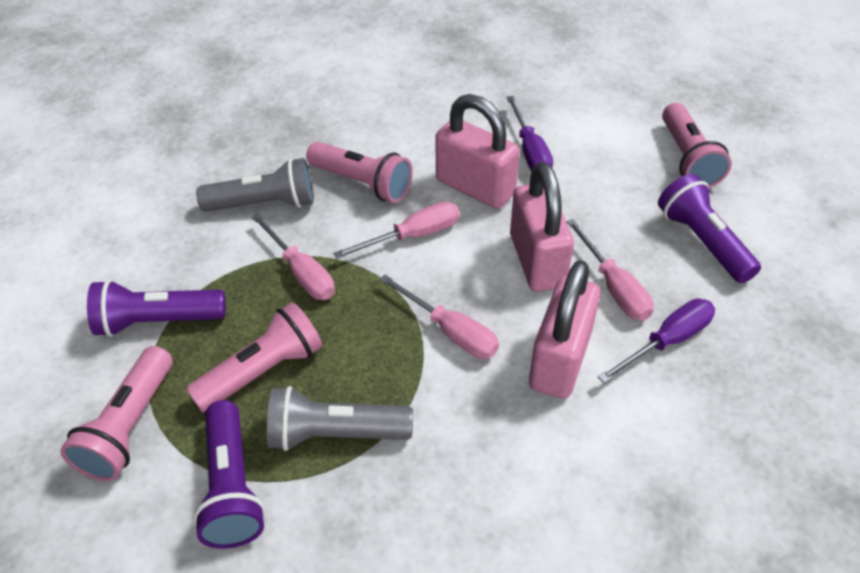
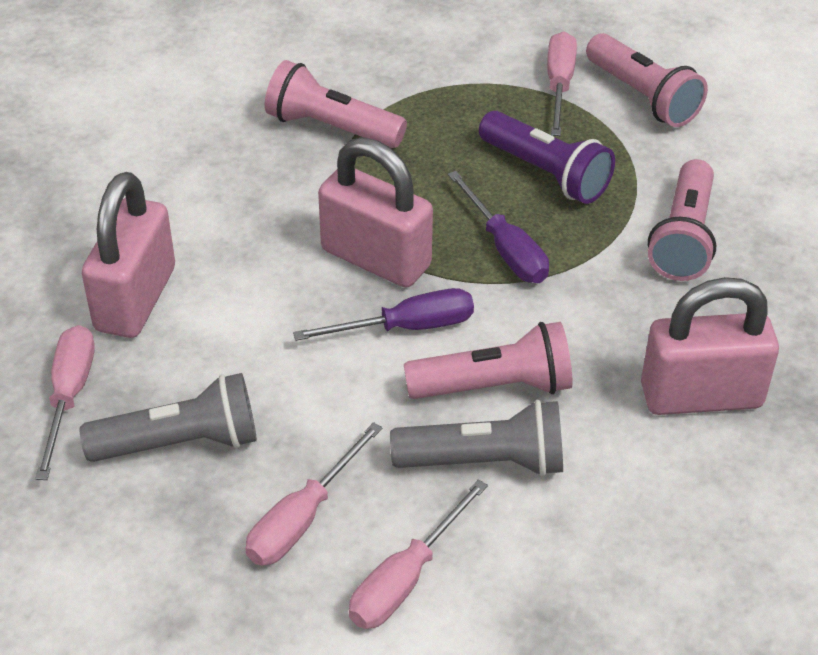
purple flashlight: [87,279,226,337] [193,400,265,549] [658,174,761,283] = 3 -> [479,111,615,204] = 1

